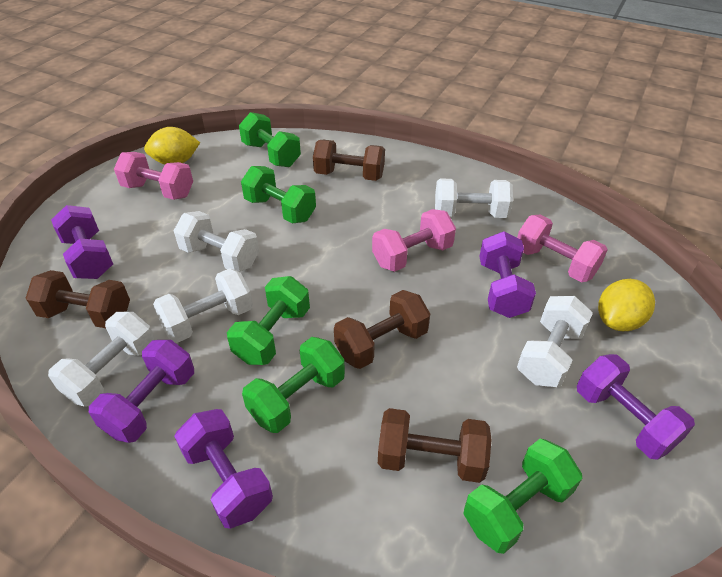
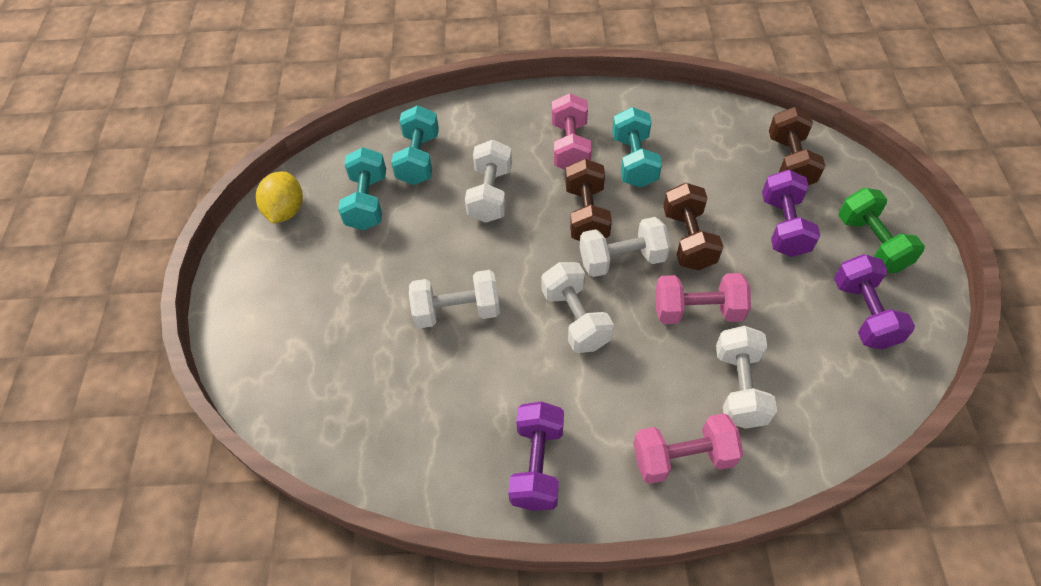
brown dumbbell: [26,270,130,328] [313,140,385,181] [334,290,430,369] [378,408,492,483] = 4 -> [566,159,612,241] [663,183,723,270] [769,107,825,185] = 3
green dumbbell: [227,276,310,365] [239,112,301,167] [241,166,316,223] [242,337,345,433] [463,438,582,554] = 5 -> [838,188,925,273] = 1
purple dumbbell: [51,205,113,279] [89,340,194,443] [174,409,273,529] [479,231,536,318] [577,354,695,460] = 5 -> [508,401,564,511] [762,169,820,257] [834,254,915,350] = 3
turquoise dumbbell: none = 0 -> [338,147,386,230] [391,105,439,185] [612,107,662,187] = 3
yellow lemon: [144,127,200,165] [598,279,655,331] = 2 -> [256,171,303,224] = 1

